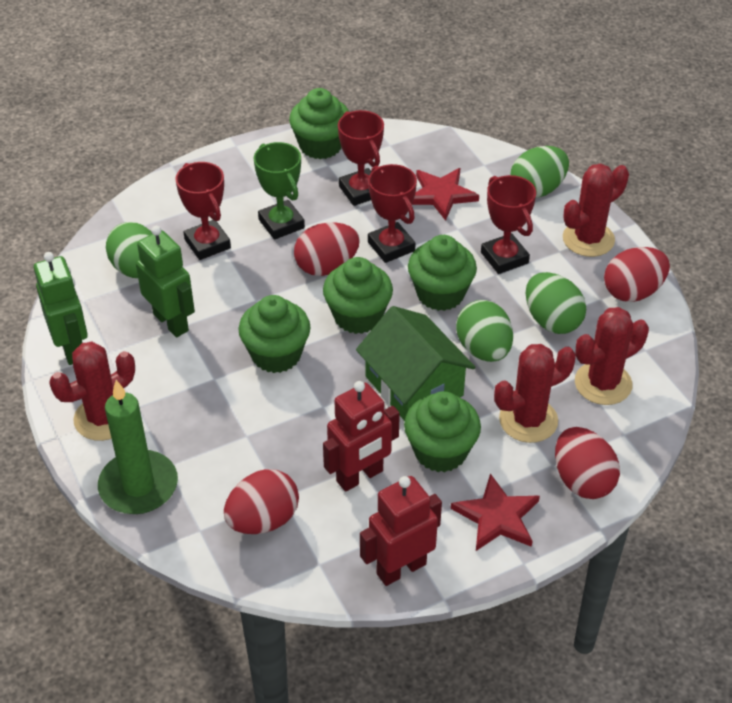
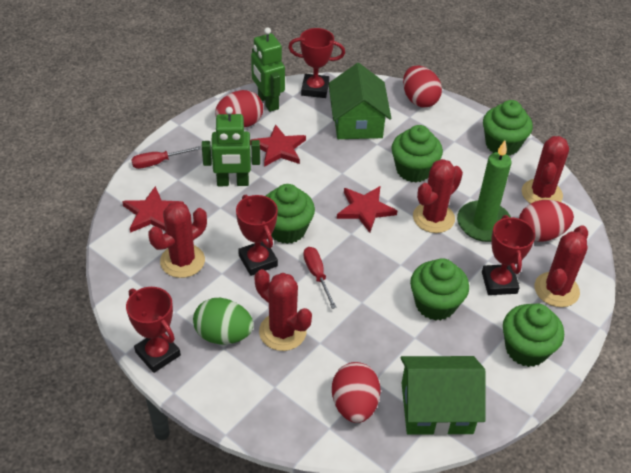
green egg: [106,222,152,278] [456,300,513,362] [510,146,569,198] [526,272,586,334] = 4 -> [193,298,254,344] = 1
green house: [356,306,476,421] = 1 -> [328,63,391,139] [401,356,486,436] = 2
green trophy: [254,142,305,240] = 1 -> none = 0
red cactus: [49,342,135,441] [494,344,576,443] [563,164,629,257] [575,307,649,405] = 4 -> [148,201,207,278] [254,269,312,351] [413,159,463,233] [522,136,569,204] [535,226,588,307] = 5
red robot: [323,381,400,492] [360,476,442,586] = 2 -> none = 0
red screwdriver: none = 0 -> [131,146,201,169] [303,247,337,309] = 2
red star: [412,168,479,221] [451,473,540,551] = 2 -> [122,186,184,233] [250,124,306,167] [337,186,397,233] = 3

